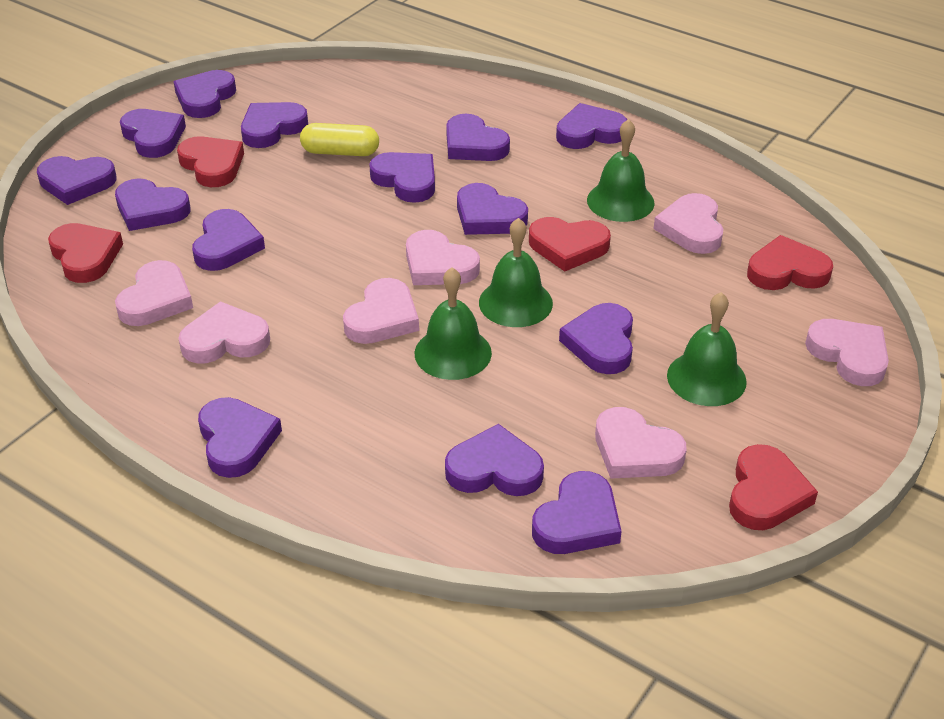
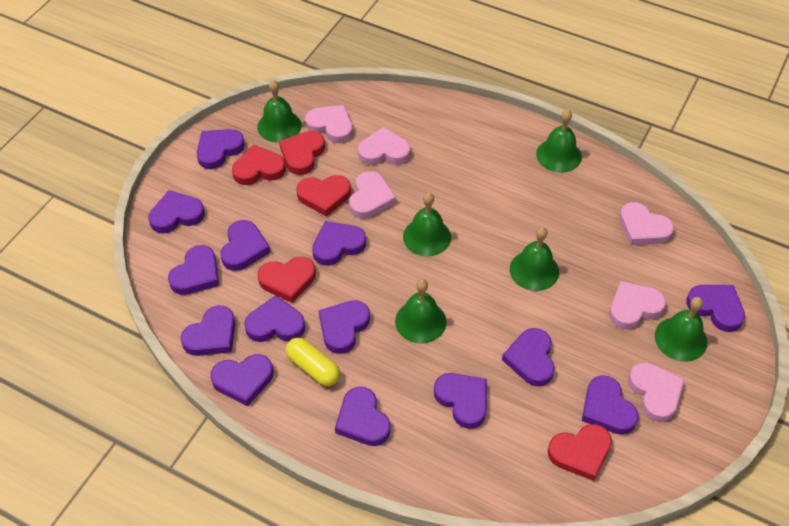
green bell: [415,267,492,380] [479,218,553,327] [587,119,655,222] [667,292,747,406] = 4 -> [257,80,302,142] [395,279,446,344] [403,193,451,256] [510,227,559,291] [536,110,582,173] [655,297,707,362] = 6
pink heart: [115,260,193,326] [178,301,270,363] [343,278,419,344] [406,230,480,285] [595,407,687,479] [654,193,723,254] [805,319,889,386] = 7 -> [305,105,353,143] [349,171,396,219] [358,127,411,165] [609,281,666,329] [619,202,674,245] [628,362,685,422] = 6

